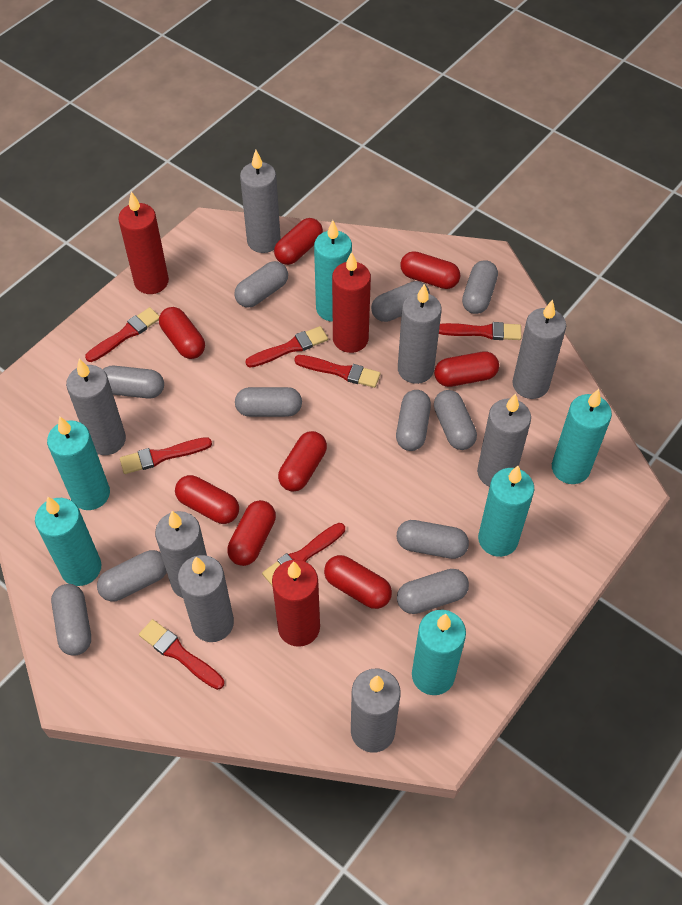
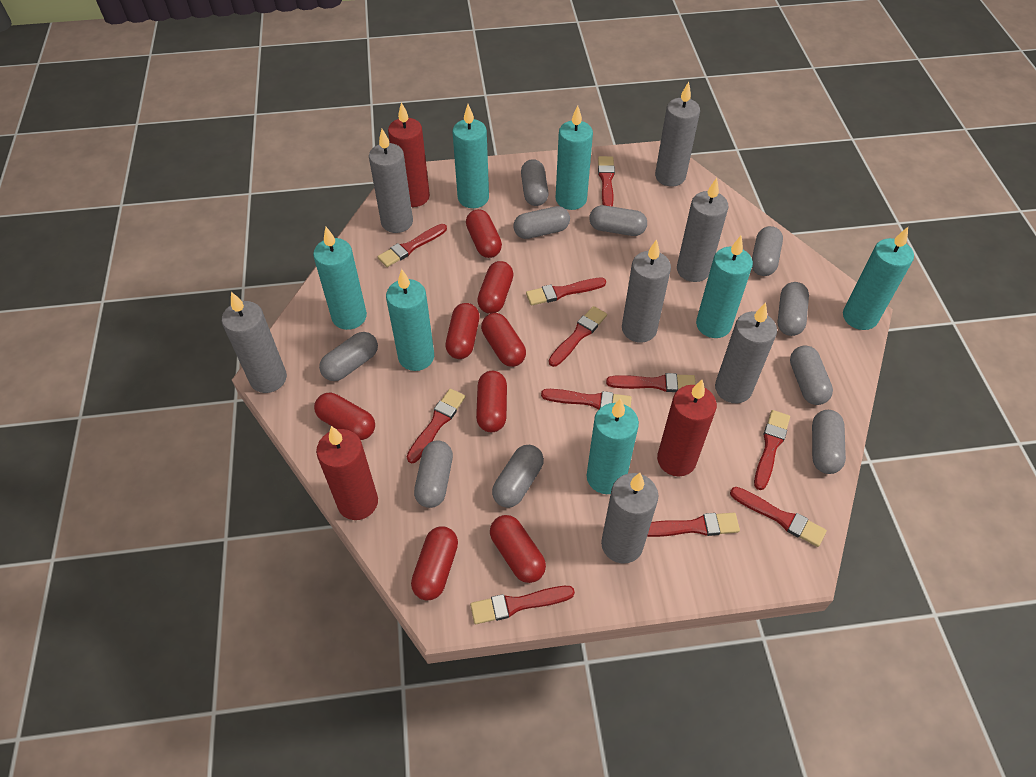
grey candle: [66,359,126,455] [155,511,207,598] [178,555,234,642] [240,150,281,253] [351,669,401,753] [398,284,442,384] [477,393,531,487] [512,300,566,399] = 8 -> [222,292,287,393] [369,129,413,233] [601,473,658,564] [622,239,671,343] [655,82,700,187] [677,178,728,282] [715,303,777,403] = 7
grey capsule: [51,584,91,656] [97,550,167,601] [103,366,164,399] [234,261,288,308] [235,387,302,417] [371,281,430,322] [396,390,431,451] [397,520,469,559] [397,569,469,614] [434,390,477,450] [462,260,498,314] = 11 -> [319,332,378,381] [414,440,453,508] [492,445,544,508] [513,206,570,239] [521,159,549,206] [589,205,647,236] [752,226,783,276] [778,282,809,336] [790,345,833,405] [812,410,846,474] = 10
red brush: [85,307,159,362] [120,437,212,474] [139,619,224,690] [245,326,328,368] [262,523,345,585] [294,355,381,388] [439,322,521,340] = 7 -> [378,224,447,267] [407,389,465,463] [470,586,575,624] [526,278,606,306] [541,389,632,409] [549,306,607,367] [598,156,615,207] [606,373,696,392] [647,513,740,537] [730,487,827,547] [754,410,790,490] = 11
turquoise candle: [35,497,101,586] [47,416,110,510] [314,220,352,322] [412,610,466,695] [478,466,534,557] [552,389,612,484] = 6 -> [313,227,367,330] [386,269,434,371] [452,104,489,208] [556,105,593,210] [586,398,639,494] [696,236,753,338] [843,227,914,330] = 7

